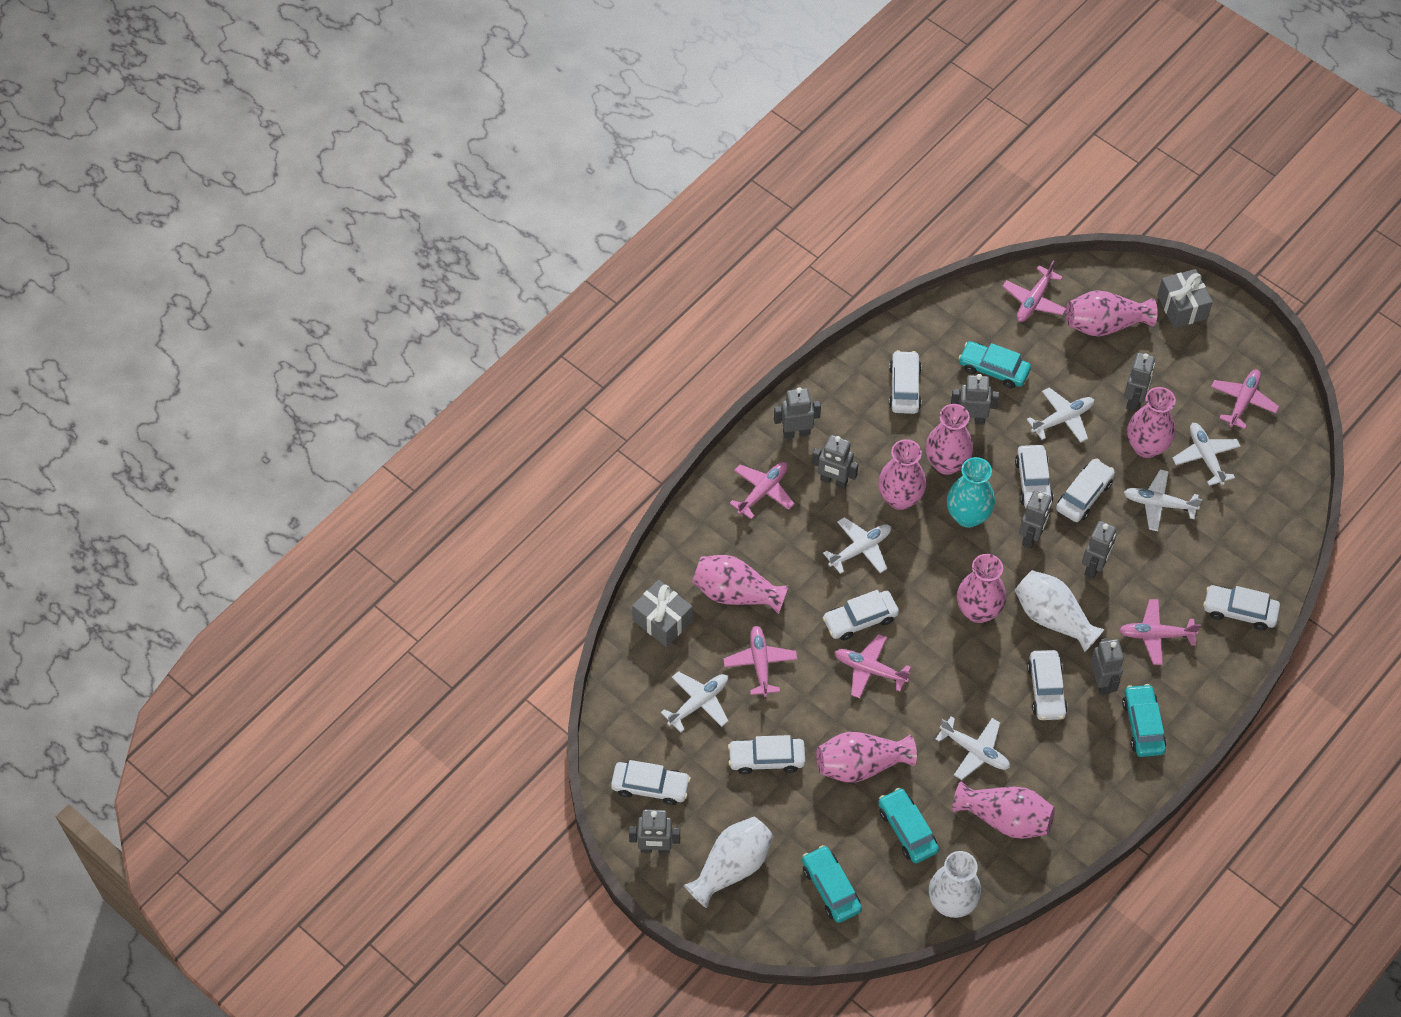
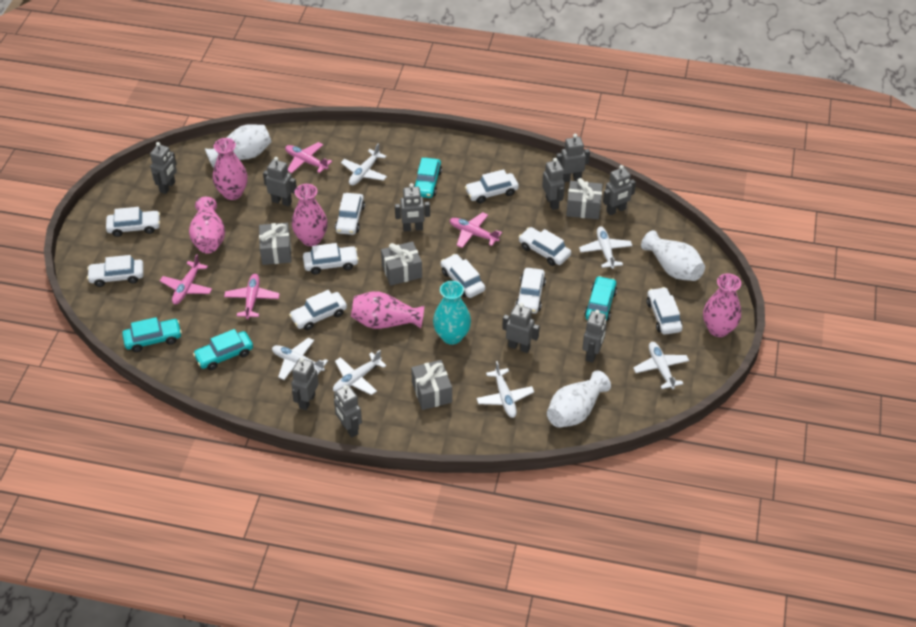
grey gift: [632,580,693,647] [1157,269,1213,328] = 2 -> [259,223,291,265] [381,241,422,286] [411,360,452,410] [566,178,603,219] = 4
grey robot: [629,810,680,853] [774,387,821,439] [812,435,858,489] [951,374,999,425] [1019,491,1052,549] [1082,521,1116,579] [1091,638,1124,695] [1124,353,1155,411] = 8 -> [150,142,177,194] [263,157,297,207] [291,357,318,410] [334,385,362,438] [395,183,430,232] [502,303,540,353] [542,158,565,210] [556,134,590,182] [583,310,606,363] [603,165,636,215] = 10
pink plane: [723,626,797,697] [730,462,795,519] [835,634,911,698] [1002,261,1066,322] [1119,599,1201,665] [1211,369,1279,429] = 6 -> [160,254,212,304] [224,274,280,319] [285,142,332,173] [450,212,502,248] = 4
pink vase: [692,555,789,614] [816,732,917,782] [878,439,926,510] [925,404,973,475] [952,781,1055,839] [957,554,1006,623] [1066,290,1158,337] [1127,387,1176,458] = 8 -> [189,197,225,253] [213,138,248,200] [292,184,328,246] [351,291,424,329] [703,273,741,337] = 5
white car: [611,760,691,805] [728,735,806,774] [822,590,899,641] [889,350,922,414] [1015,445,1054,508] [1027,650,1068,720] [1056,459,1115,522] [1203,585,1280,630] = 8 -> [87,255,144,287] [106,207,160,237] [289,290,347,330] [303,243,359,274] [335,193,365,235] [441,254,485,298] [465,169,519,203] [516,268,546,314] [519,227,571,266] [647,287,683,335] = 10

